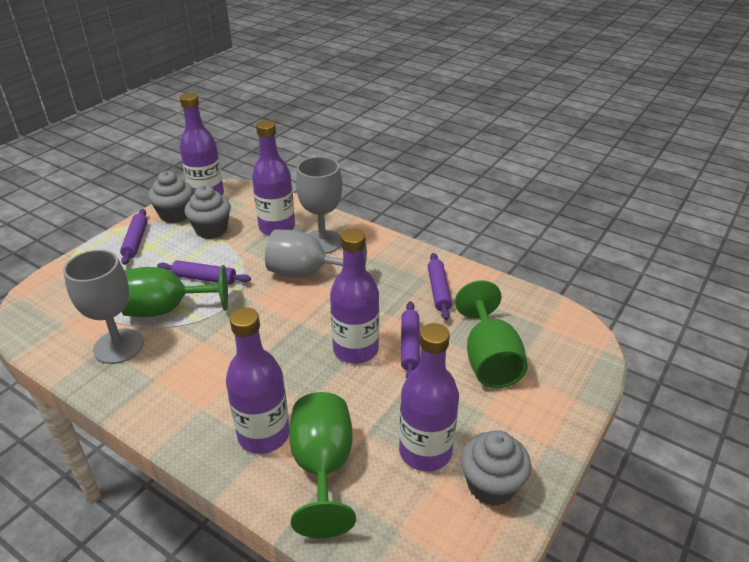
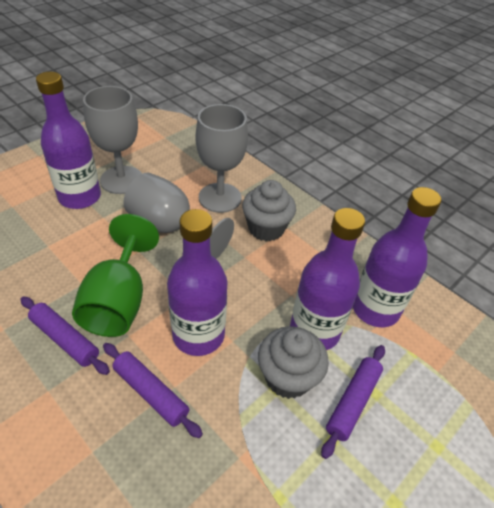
green goblet: [122,265,228,317] [289,392,356,538] [455,280,528,388] = 3 -> [72,214,159,337] = 1
grey cupcake: [148,171,193,223] [185,185,231,239] [460,430,531,506] = 3 -> [242,180,296,241] [258,326,329,399] = 2
purple bottle: [180,93,224,196] [226,308,289,454] [252,120,295,235] [330,229,379,364] [399,323,459,471] = 5 -> [36,72,101,209] [167,209,228,356] [290,208,365,350] [353,187,441,327] = 4
purple rolling pin: [120,209,148,265] [157,260,251,284] [401,301,420,378] [428,253,452,320] = 4 -> [20,296,110,375] [103,343,203,438] [321,345,385,459] = 3

